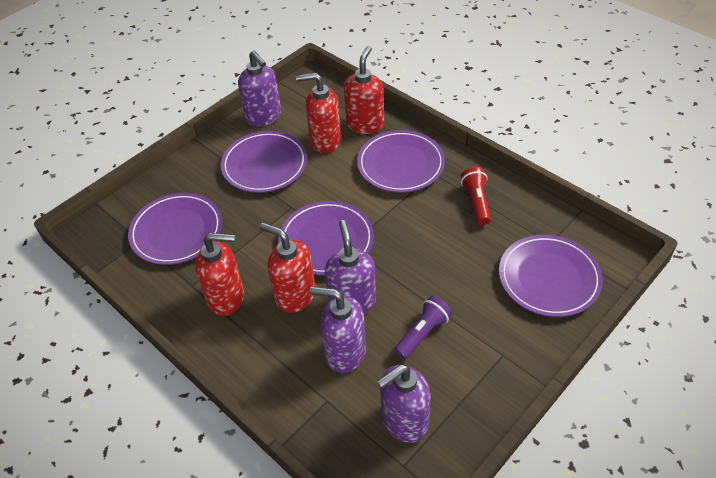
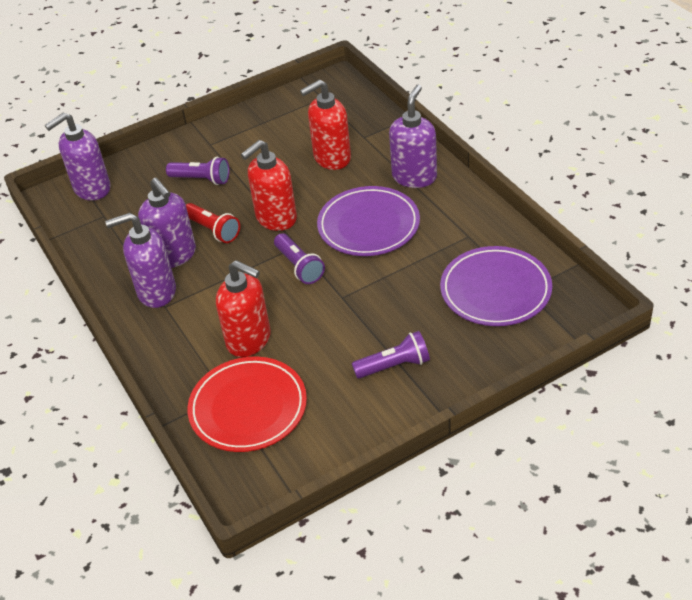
purple flashlight: [394,296,452,360] = 1 -> [166,157,229,185] [274,233,325,284] [352,331,430,379] = 3
purple plate: [128,193,222,265] [221,131,307,193] [279,201,374,276] [357,130,445,193] [499,235,603,317] = 5 -> [317,186,420,256] [440,246,552,326] = 2
red plate: none = 0 -> [188,357,307,452] = 1
red soap dispenser: [195,233,244,316] [260,223,316,313] [296,72,341,153] [344,46,384,134] = 4 -> [216,260,271,357] [241,140,297,231] [300,80,351,170] = 3

